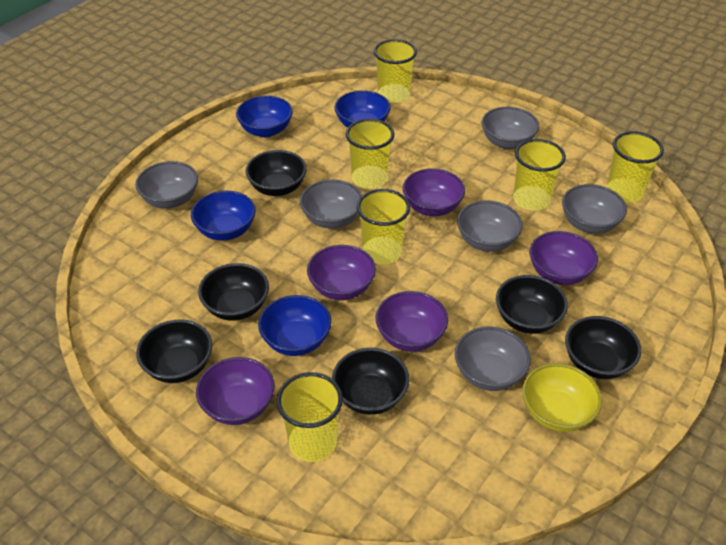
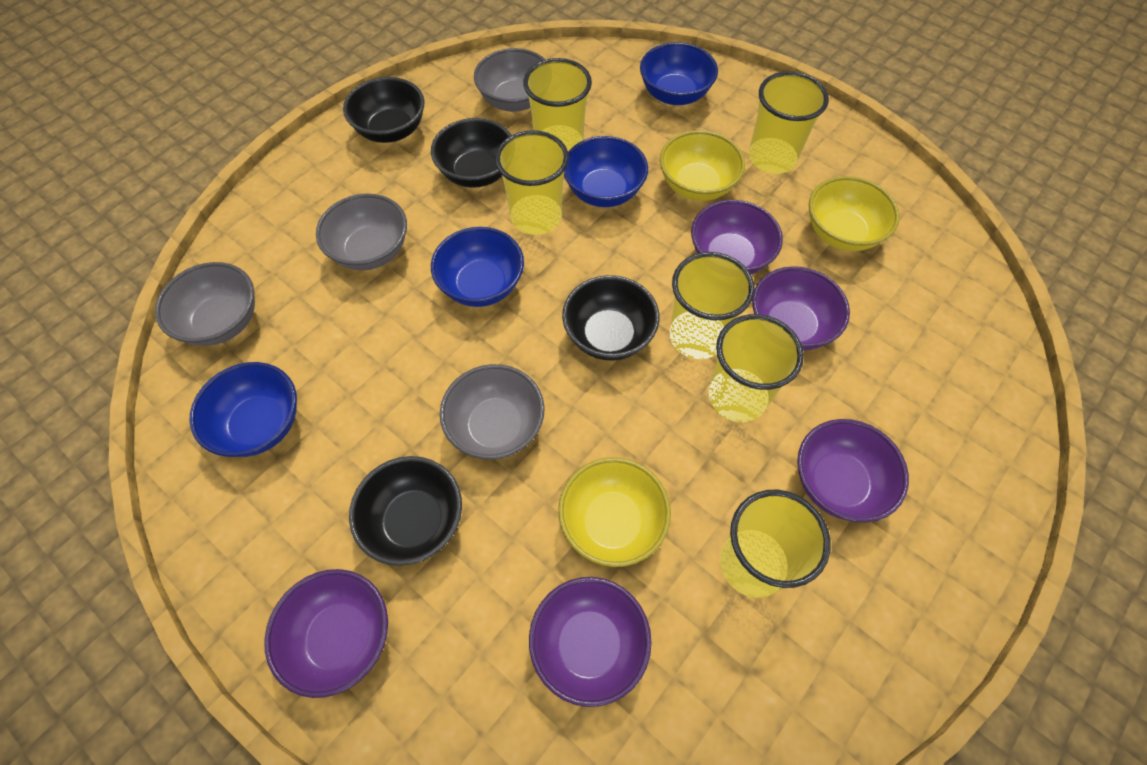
black bowl: [136,319,212,383] [198,263,269,321] [245,150,307,196] [332,348,409,415] [496,275,568,334] [565,316,641,379] = 6 -> [343,77,425,143] [349,456,462,566] [431,118,511,188] [562,275,660,361] = 4
grey bowl: [135,161,198,208] [300,180,362,228] [455,327,531,391] [457,201,523,252] [482,107,539,149] [562,184,627,234] = 6 -> [155,262,255,346] [316,194,407,270] [440,364,545,460] [474,48,546,112] = 4
yellow bowl: [522,363,602,432] = 1 -> [558,457,671,567] [660,130,745,201] [809,176,900,251] = 3

